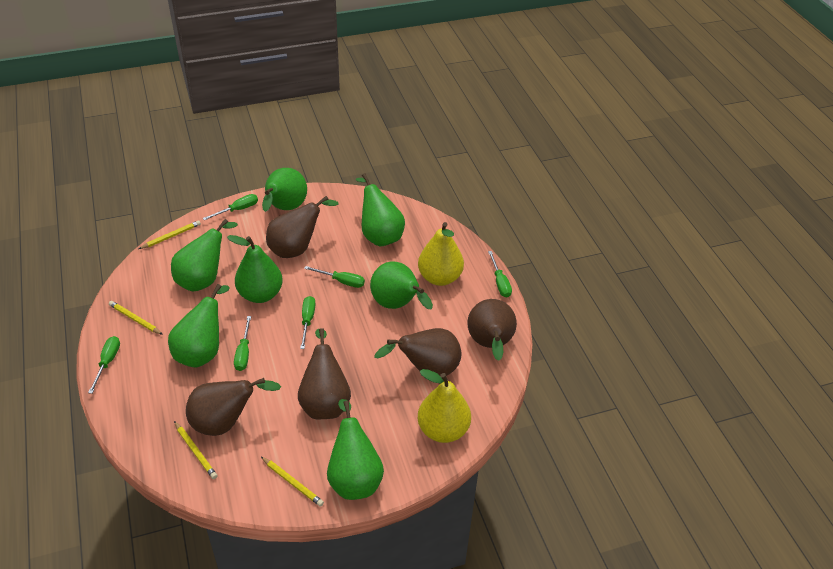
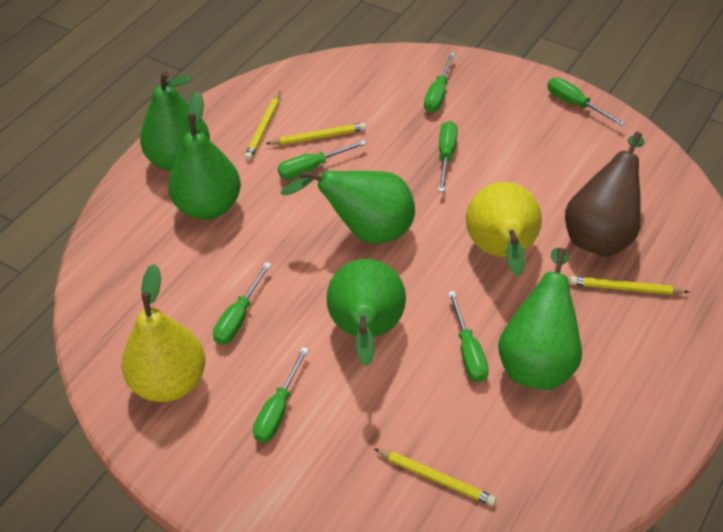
brown pear: [186,378,281,436] [266,196,339,258] [298,328,351,419] [374,328,461,376] [467,299,517,361] = 5 -> [565,132,644,257] = 1
green pear: [168,284,230,368] [171,219,238,292] [227,235,283,303] [262,168,307,212] [327,399,384,500] [356,173,405,246] [370,262,433,309] = 7 -> [140,71,210,171] [168,91,241,220] [280,170,415,244] [326,259,406,366] [498,248,582,390] = 5
green screwdriver: [88,336,120,394] [203,194,258,220] [234,316,251,371] [300,296,316,349] [304,266,365,288] [488,251,512,297] = 6 -> [213,262,271,345] [253,347,309,442] [278,140,367,179] [424,52,456,113] [438,121,458,192] [448,291,489,382] [547,78,625,126] = 7

